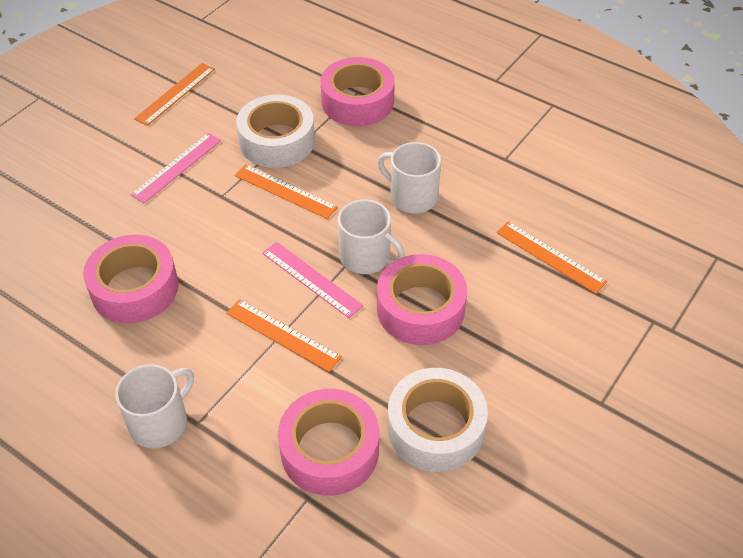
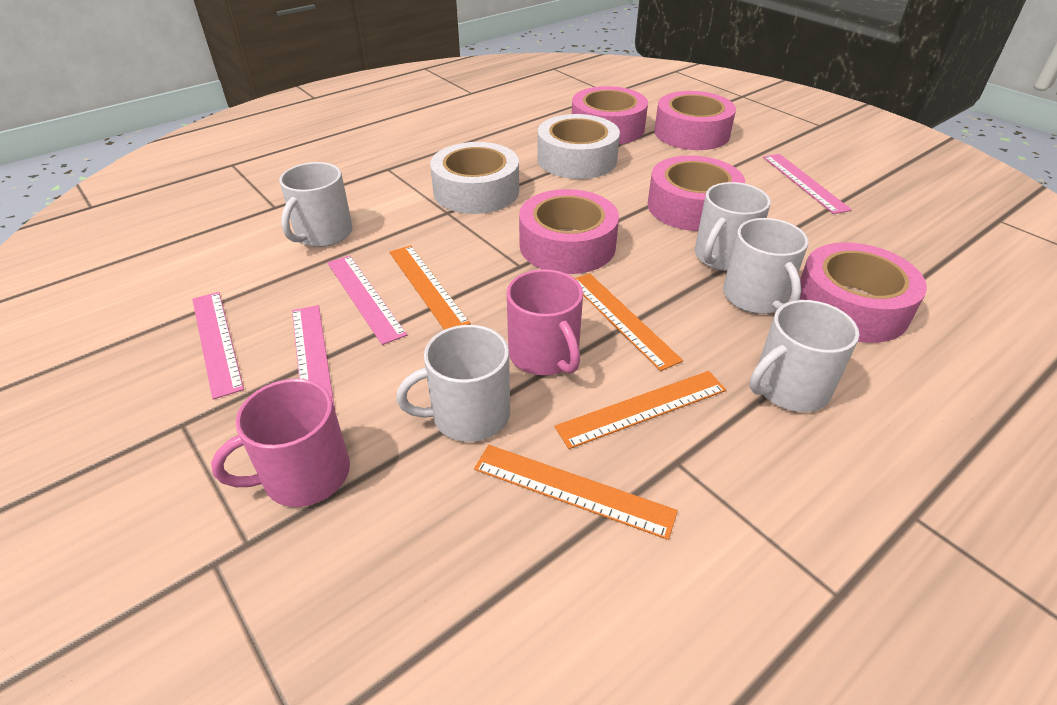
pink mug: none = 0 -> [211,379,350,507] [507,269,583,375] = 2
pink ruler: [131,133,221,203] [262,242,363,318] = 2 -> [192,292,244,400] [292,305,335,409] [327,255,407,345] [763,154,852,214] = 4
pink tape: [83,235,179,323] [278,389,379,496] [321,57,395,126] [377,254,467,345] = 4 -> [519,189,619,274] [572,86,648,144] [648,155,745,231] [654,91,736,150] [800,243,927,343] = 5
white mug: [115,364,194,448] [338,200,405,274] [378,142,441,213] = 3 -> [279,162,353,247] [396,325,510,442] [695,182,771,271] [723,218,808,314] [750,300,859,412] = 5

